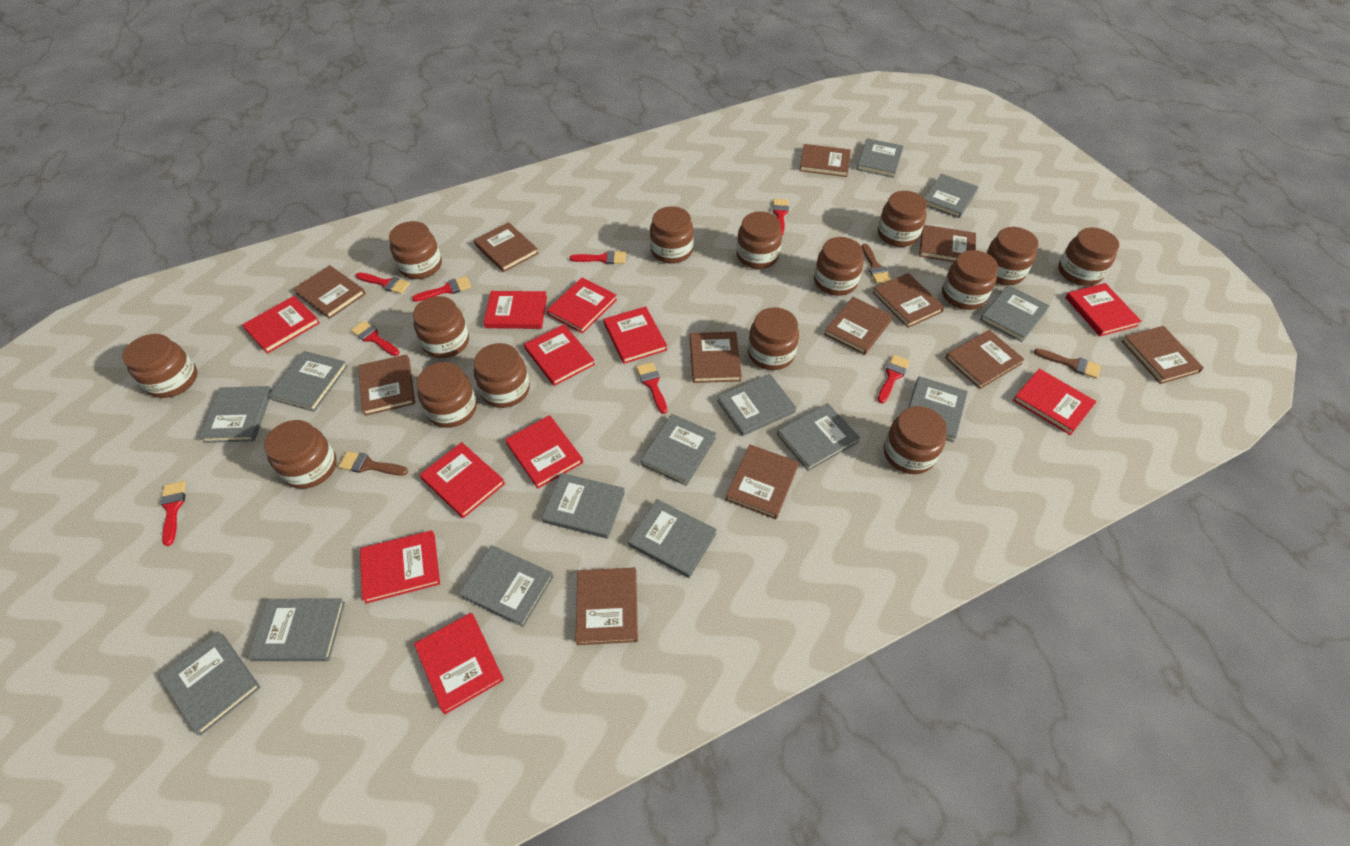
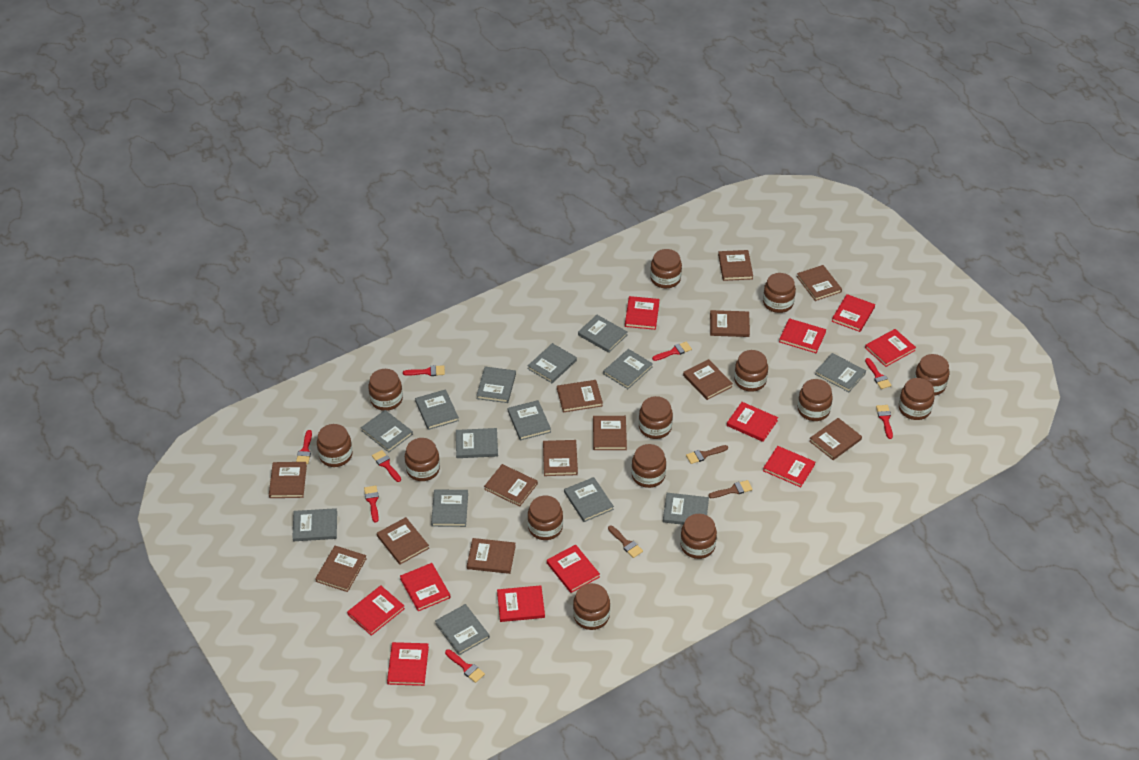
brown book: [293,265,366,319] [358,354,415,416] [474,222,539,272] [576,567,638,645] [690,332,742,383] [725,444,799,519] [799,144,851,177] [824,297,893,355] [872,273,945,328] [919,225,976,262] [945,330,1025,389] [1122,326,1204,384] = 12 -> [269,462,307,498] [315,546,367,592] [377,517,429,565] [467,538,516,574] [484,464,538,507] [543,440,578,476] [557,380,603,413] [593,416,627,450] [683,359,733,400] [710,310,750,337] [718,250,753,281] [797,265,842,301] [809,418,862,460] = 13
brown jar: [122,334,198,398] [264,420,337,489] [389,221,442,279] [413,296,469,358] [417,362,477,428] [474,343,530,408] [650,206,694,264] [737,211,782,269] [748,307,799,370] [814,237,863,296] [878,191,927,247] [884,406,947,474] [942,250,998,310] [986,227,1039,285] [1058,228,1119,286] = 15 -> [317,424,352,467] [368,369,403,411] [405,438,440,481] [528,496,563,540] [573,583,610,630] [631,444,666,488] [639,396,673,439] [650,249,682,288] [680,514,717,559] [734,350,768,392] [763,273,796,313] [798,379,833,421] [899,378,935,420] [914,354,950,396] = 14

